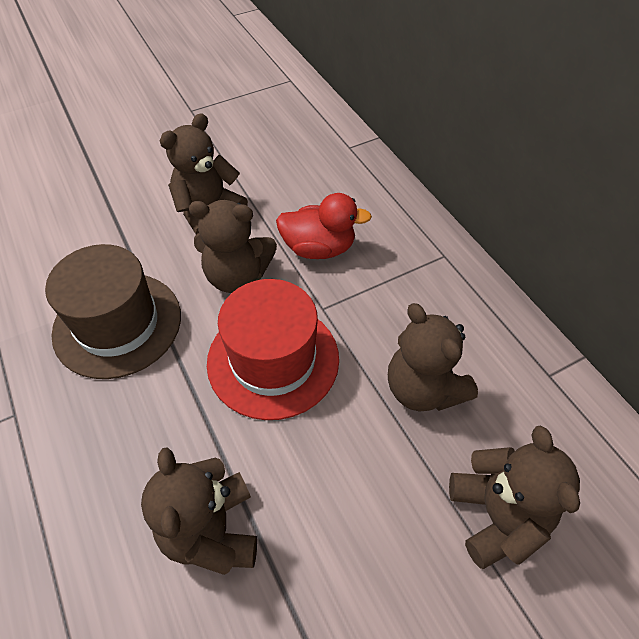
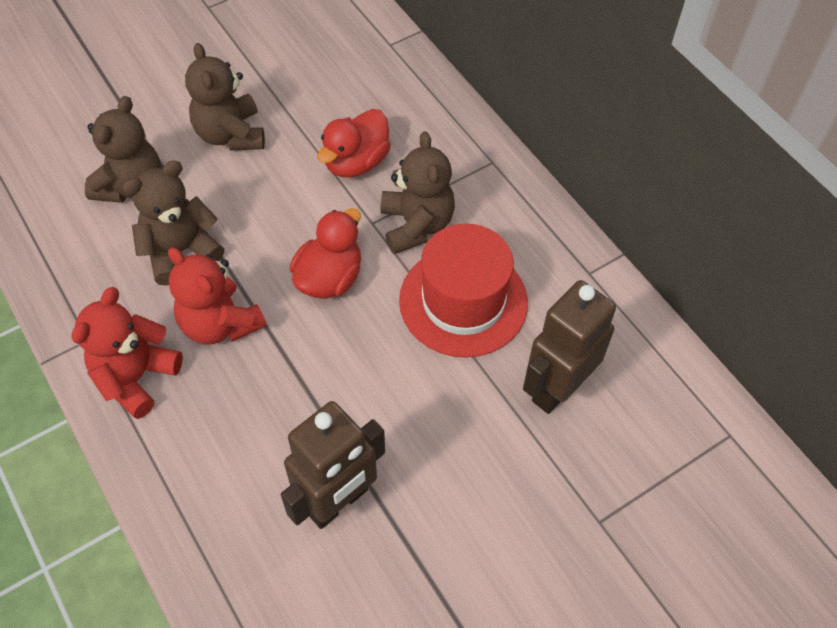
brown hat: [45,244,181,379] = 1 -> none = 0
brown robot: none = 0 -> [281,401,385,529] [523,280,616,414] = 2
brown teddy bear: [141,447,257,575] [160,113,248,235] [189,200,277,293] [388,303,478,412] [449,425,580,569] = 5 -> [85,96,161,203] [122,161,225,286] [185,43,265,151] [381,131,455,254] = 4
red duck: [276,193,372,259] = 1 -> [290,208,361,299] [317,109,391,177] = 2
red teddy bear: none = 0 -> [71,287,183,419] [168,247,266,345] = 2

